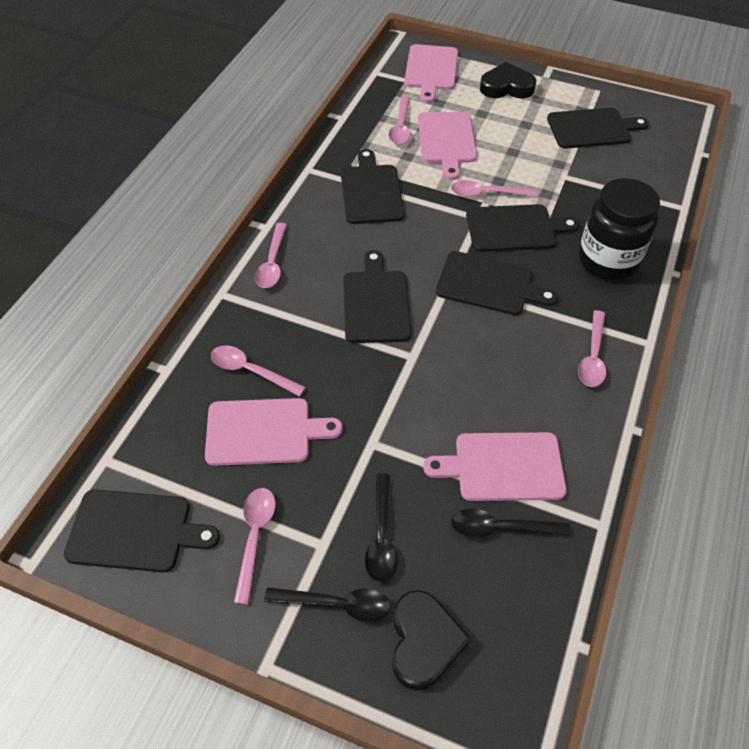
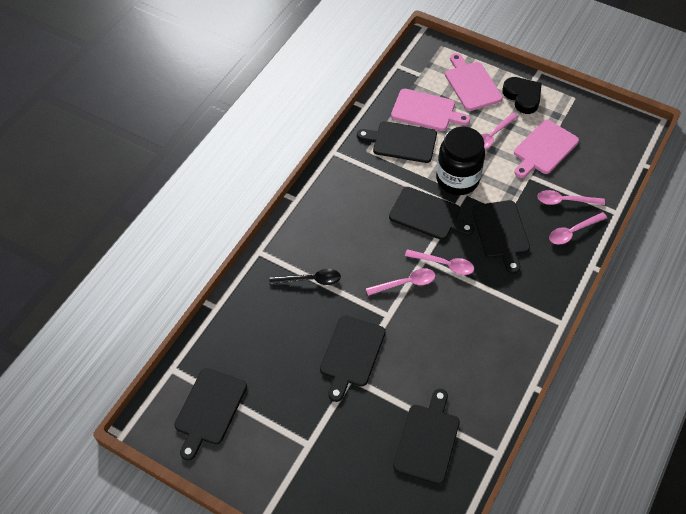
black heart: [392,590,470,691] [480,62,536,98] = 2 -> [502,77,542,114] = 1
black spoon: [264,587,391,622] [365,473,398,582] [451,508,570,538] = 3 -> [270,269,341,285] = 1
pink cutting board: [205,398,343,466] [404,44,458,103] [418,112,477,180] [423,432,567,501] = 4 -> [391,89,470,131] [445,53,503,111] [514,120,579,178] = 3
pink spoon: [211,345,306,397] [234,488,276,604] [255,223,287,288] [389,96,411,144] [451,180,538,197] [578,310,606,387] = 6 -> [366,268,435,296] [405,249,474,275] [481,113,518,149] [537,190,605,205] [549,212,607,245] = 5

